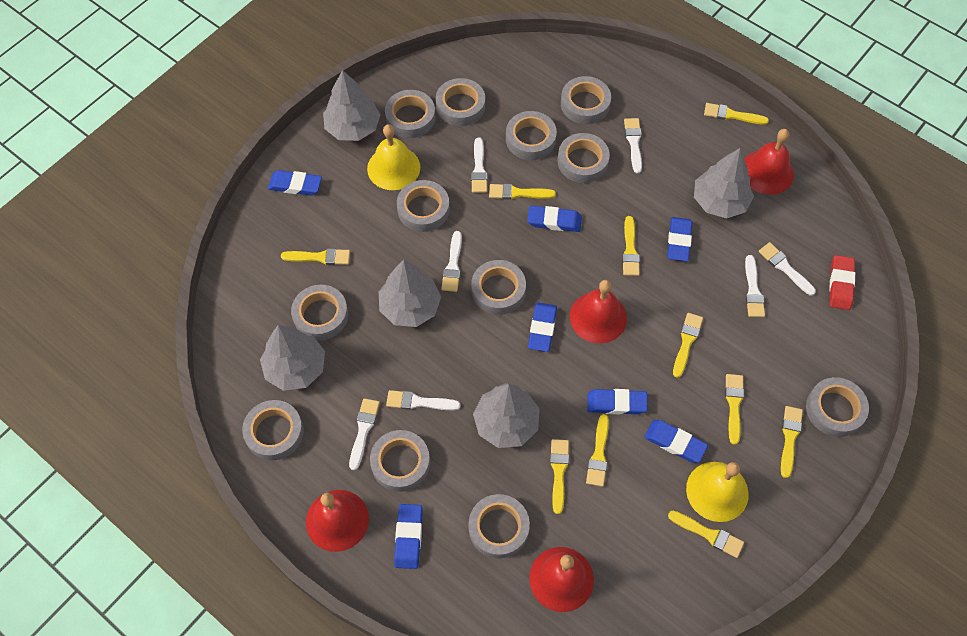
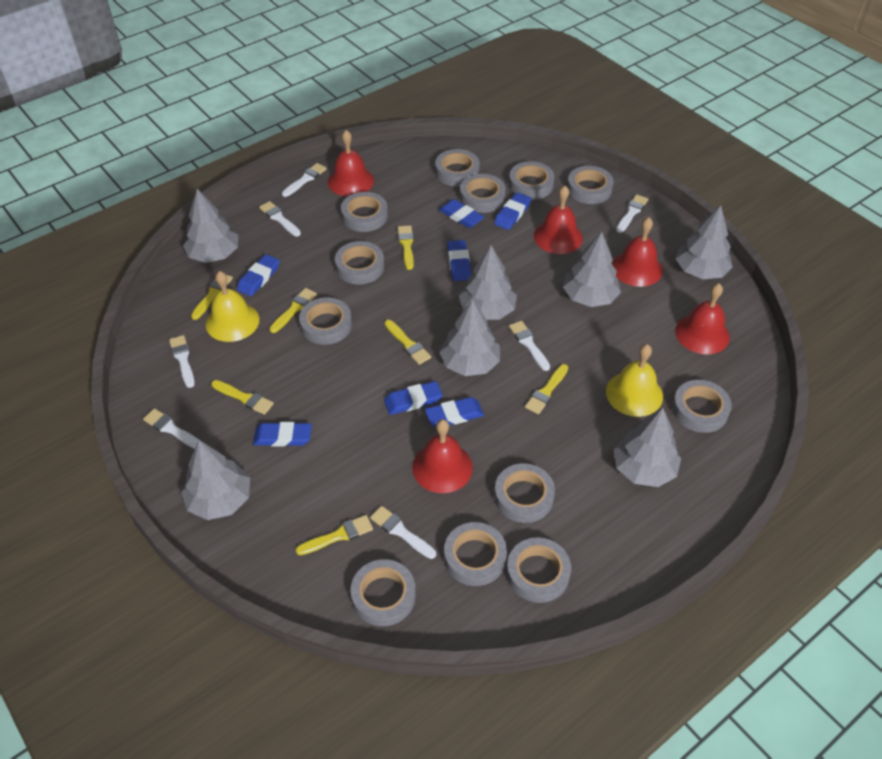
grey tree: [260,325,325,391] [323,70,381,141] [379,260,441,327] [473,383,540,448] [694,148,754,218] = 5 -> [181,440,250,520] [183,189,238,263] [439,299,500,376] [459,245,517,320] [563,232,621,307] [614,408,681,487] [676,205,733,279] = 7
red bell: [306,490,369,552] [529,547,594,612] [570,280,627,343] [744,129,794,195] = 4 -> [328,130,374,196] [412,419,473,493] [534,186,583,254] [612,217,663,287] [675,283,730,355] = 5
red eraser: [829,255,855,310] = 1 -> none = 0
yellow brush: [281,248,350,265] [489,184,556,200] [550,439,569,514] [586,414,609,487] [622,216,640,276] [668,510,744,558] [673,313,703,378] [704,103,769,125] [725,374,744,445] [781,406,803,478] = 10 -> [191,275,233,320] [211,380,274,415] [269,288,317,333] [296,515,373,555] [385,320,431,365] [398,225,414,270] [525,364,568,414] = 7

